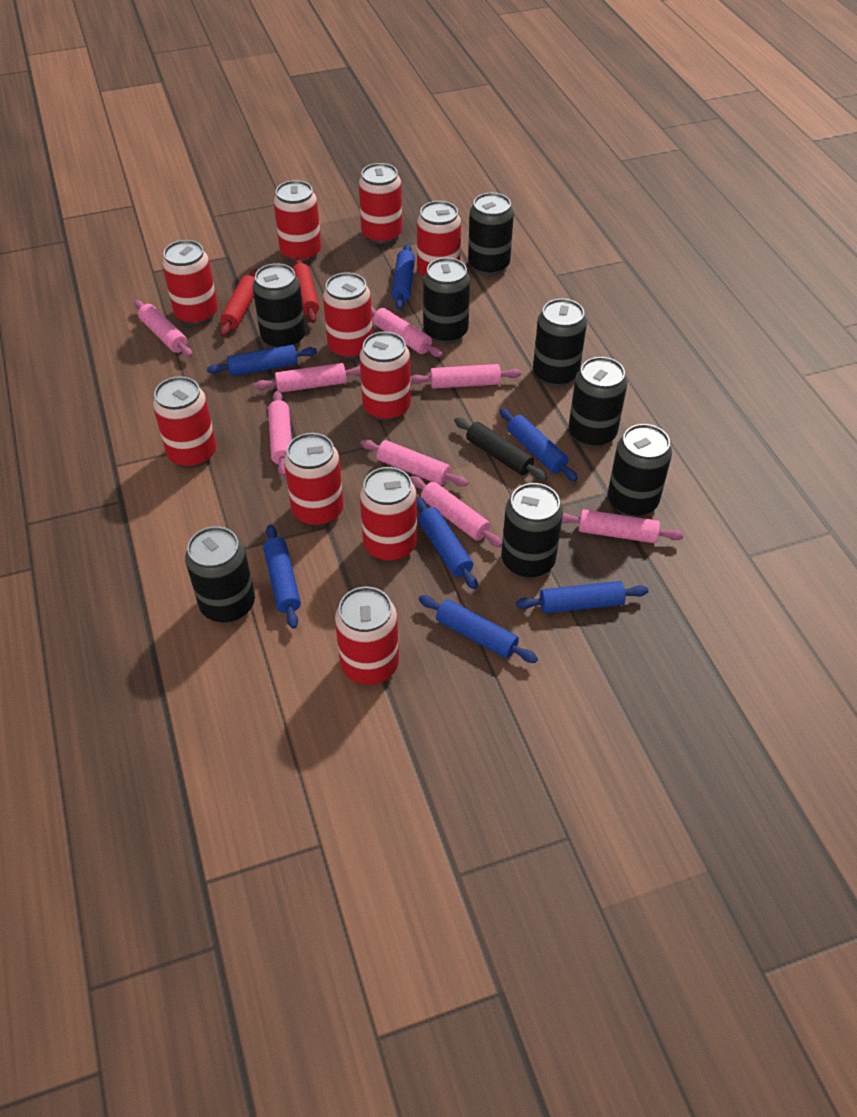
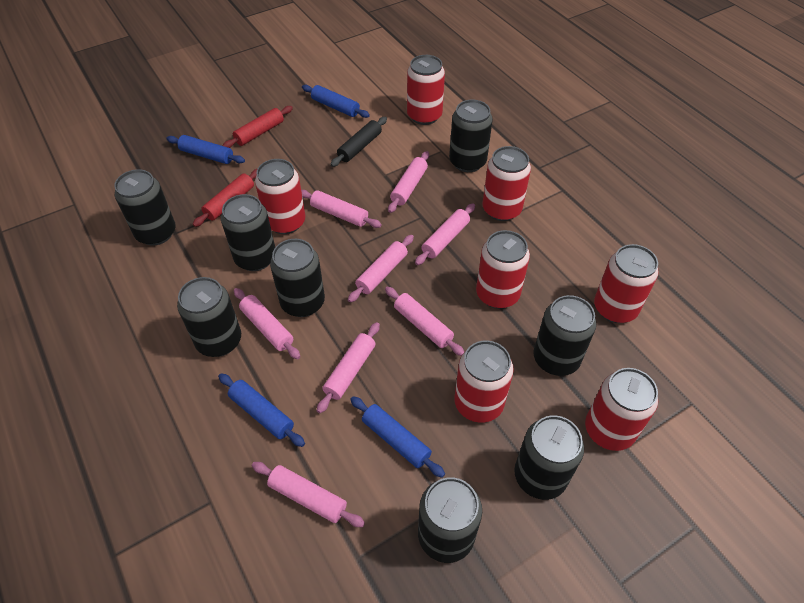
blue rolling pin: [207,345,317,376] [263,524,301,629] [392,244,415,309] [417,497,478,589] [419,595,538,663] [499,408,578,481] [516,581,649,613] = 7 -> [167,135,245,164] [218,373,305,447] [302,85,370,118] [350,396,445,478] = 4
red can: [153,376,216,468] [162,240,218,325] [273,180,321,262] [284,433,344,526] [323,272,373,359] [335,587,399,685] [359,163,402,244] [359,331,411,421] [360,467,417,562] [417,201,461,277] = 10 -> [255,159,305,234] [407,55,445,125] [454,341,514,423] [476,230,530,309] [482,146,531,221] [585,368,658,451] [594,244,659,323] = 7

